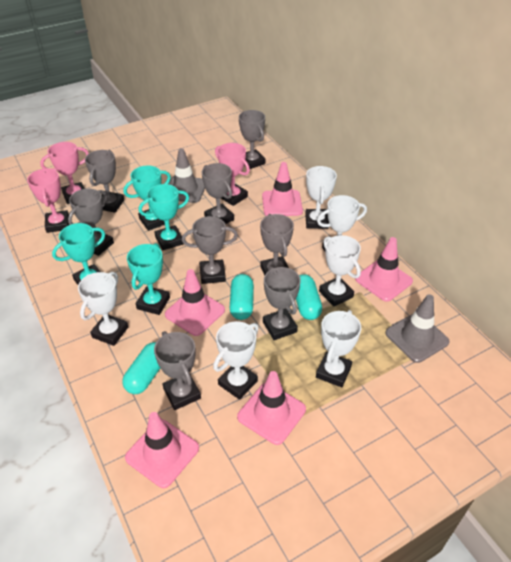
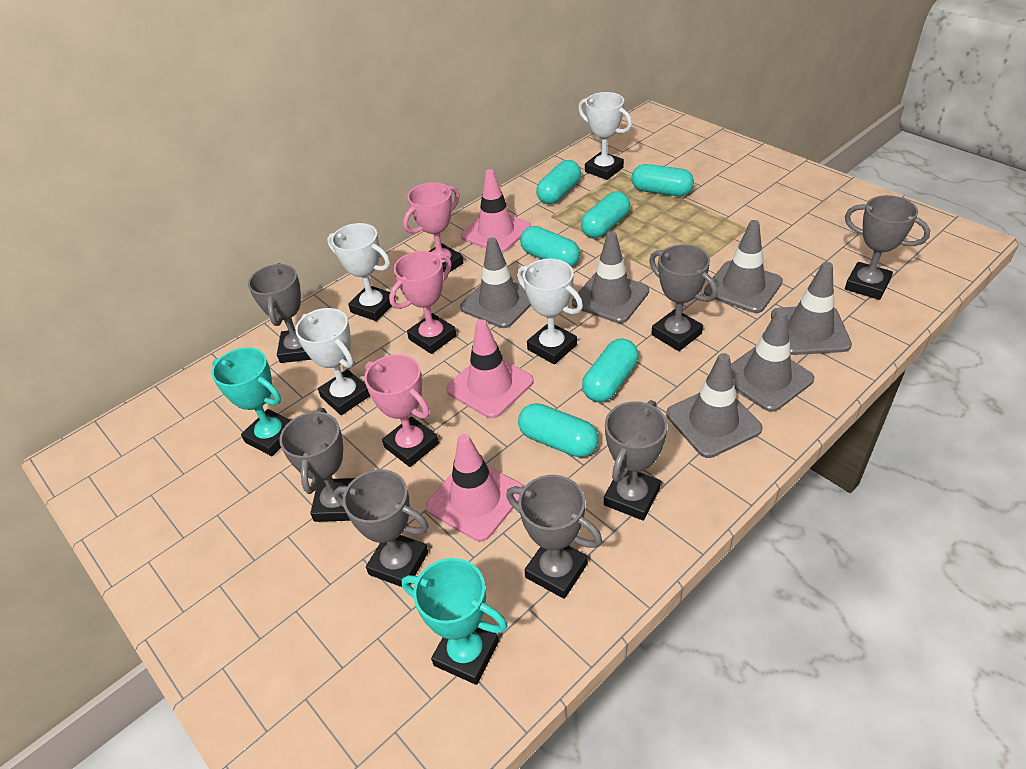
grey traffic cone: [169,148,205,203] [385,294,450,363] = 2 -> [460,237,531,328] [572,231,649,323] [666,353,762,458] [704,220,783,313] [731,309,814,412] [771,262,852,355] = 6
grey trophy: [68,189,114,256] [85,150,124,213] [154,331,201,410] [182,216,238,284] [202,163,234,224] [239,110,265,169] [260,214,294,276] [263,267,301,340] = 8 -> [248,263,312,363] [279,408,355,522] [334,469,429,587] [506,475,602,599] [604,400,668,521] [649,244,717,351] [845,195,930,300] = 7
pink traffic cone: [125,412,199,488] [165,269,225,336] [237,371,306,445] [262,162,303,216] [355,237,413,302] = 5 -> [426,434,524,542] [446,320,534,419] [461,169,531,253] = 3
turquoise capsule: [122,342,160,394] [230,274,254,320] [296,274,322,320] = 3 -> [518,403,599,457] [520,226,580,267] [536,160,581,204] [581,192,630,238] [582,338,639,402] [631,164,694,196] = 6
turquoise trophy: [52,223,105,285] [124,166,171,231] [127,243,170,315] [139,184,189,251] = 4 -> [211,347,291,456] [401,558,507,685] = 2
white trophy: [78,272,128,346] [213,321,259,400] [305,166,337,229] [316,310,361,387] [317,195,367,251] [319,235,361,307] = 6 -> [295,308,370,415] [327,223,396,321] [517,259,583,364] [578,92,632,180] = 4

